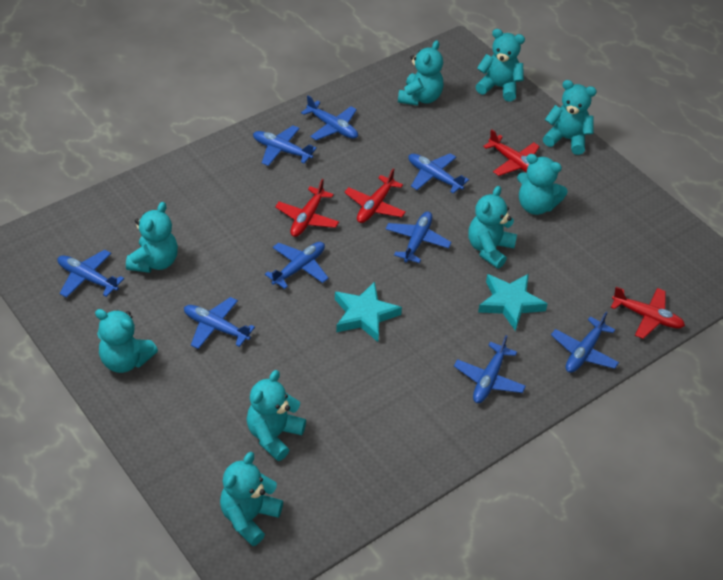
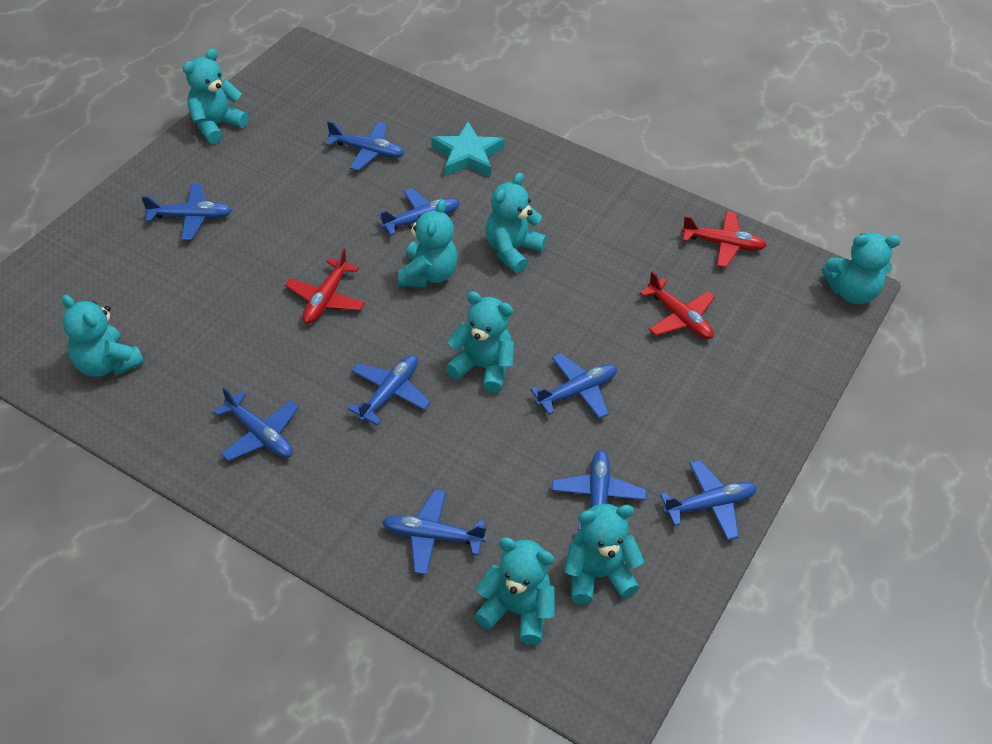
red plane: [275,179,339,237] [344,168,406,223] [483,129,540,176] [611,287,685,339] = 4 -> [285,248,365,324] [640,271,715,339] [681,211,767,268] = 3
turquoise star: [335,282,402,342] [478,274,548,331] = 2 -> [432,121,504,177] = 1
turquoise teddy bear: [95,309,158,373] [126,202,178,273] [220,452,283,546] [247,370,306,461] [398,40,443,106] [468,186,517,269] [476,29,525,102] [517,154,568,215] [543,80,597,155] = 9 -> [62,295,144,377] [183,49,249,144] [398,200,458,287] [446,291,514,393] [474,537,555,645] [485,173,546,273] [564,504,644,605] [822,232,901,304] = 8

